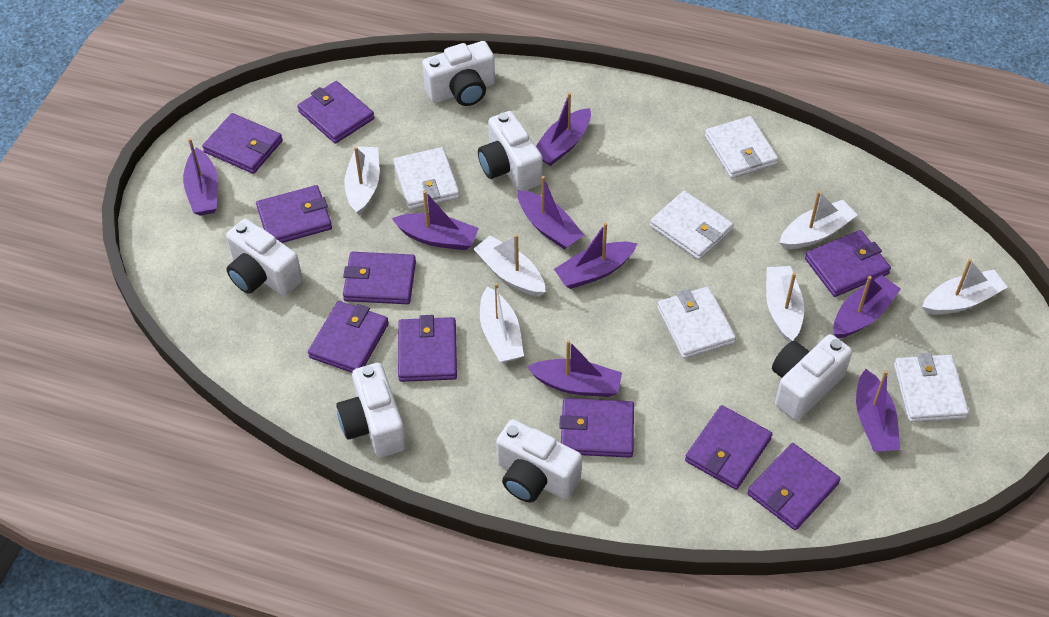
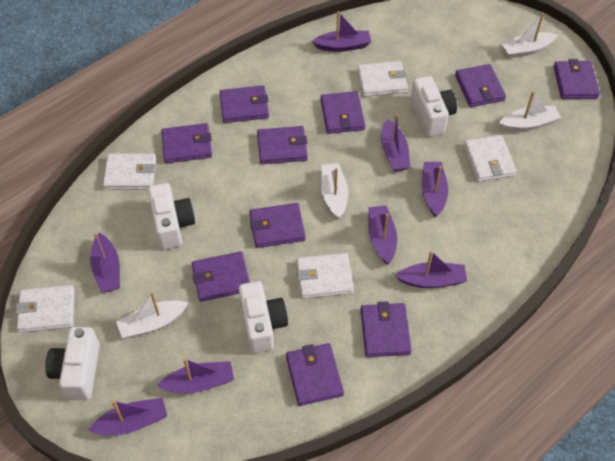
white boat: [344,147,380,215] [474,234,546,297] [480,283,524,363] [766,266,804,343] [779,191,857,249] [922,259,1008,315] = 6 -> [116,292,188,338] [321,163,348,219] [499,91,561,131] [501,13,557,58] = 4
white camera: [226,219,303,296] [336,363,406,457] [422,41,495,106] [478,111,543,191] [496,419,582,503] [772,334,852,420] = 6 -> [45,327,100,400] [148,183,195,250] [239,281,288,353] [411,76,457,137] = 4

